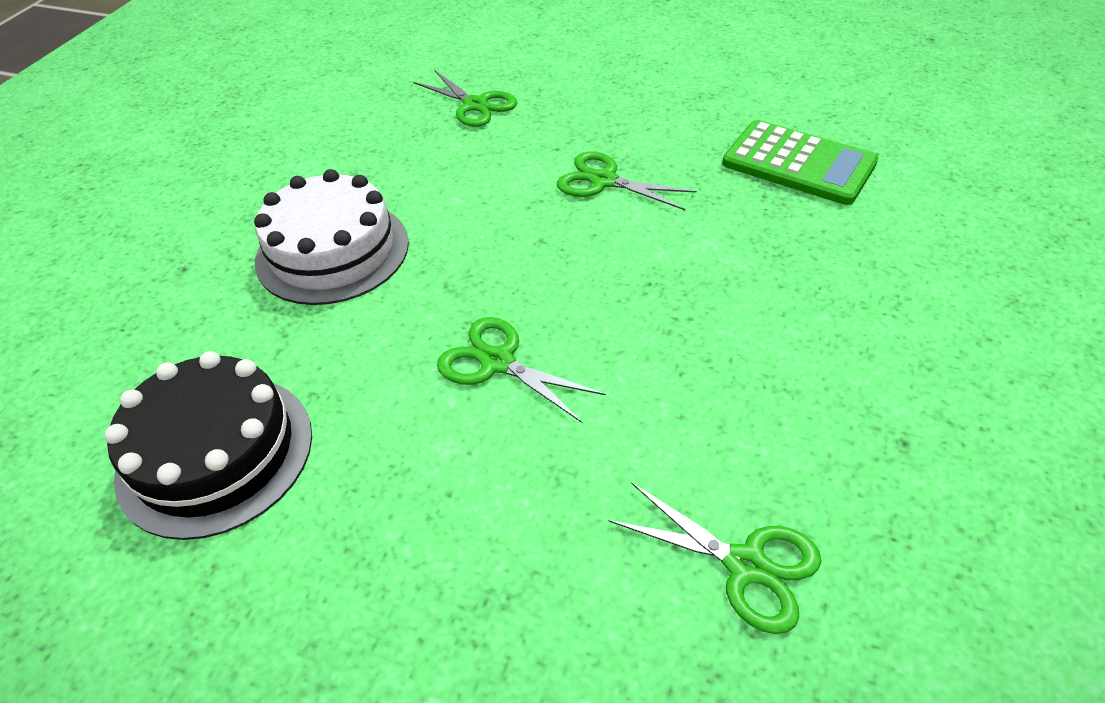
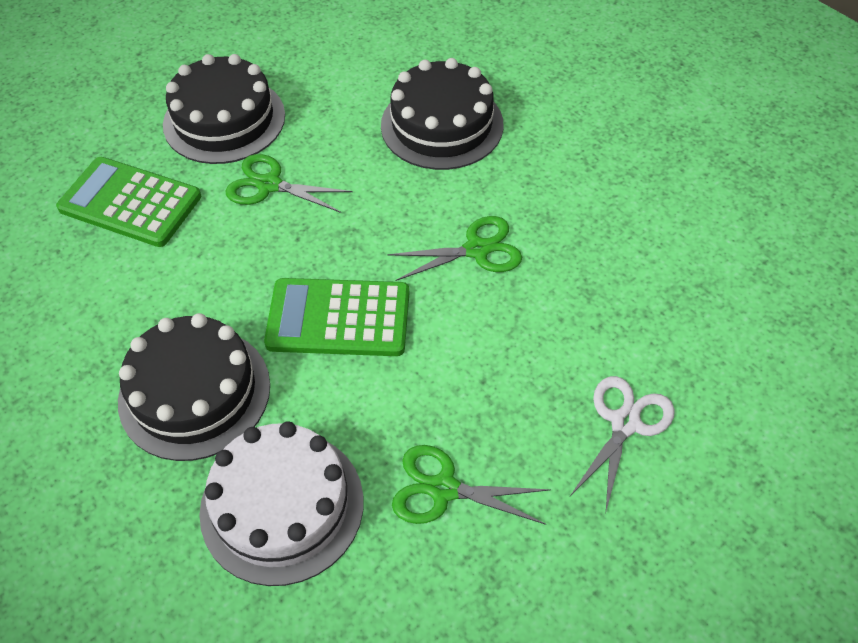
black cake: [104,351,312,540] = 1 -> [118,313,270,461] [163,54,285,164] [381,58,504,170] = 3
green calculator: [722,120,878,205] = 1 -> [56,157,201,247] [264,278,409,356] = 2
green scissors: [413,70,517,127] [437,317,606,423] [557,151,697,210] [608,482,822,634] = 4 -> [226,154,353,213] [387,216,522,281] [392,445,551,525] = 3
white scissors: none = 0 -> [570,376,674,511] = 1

